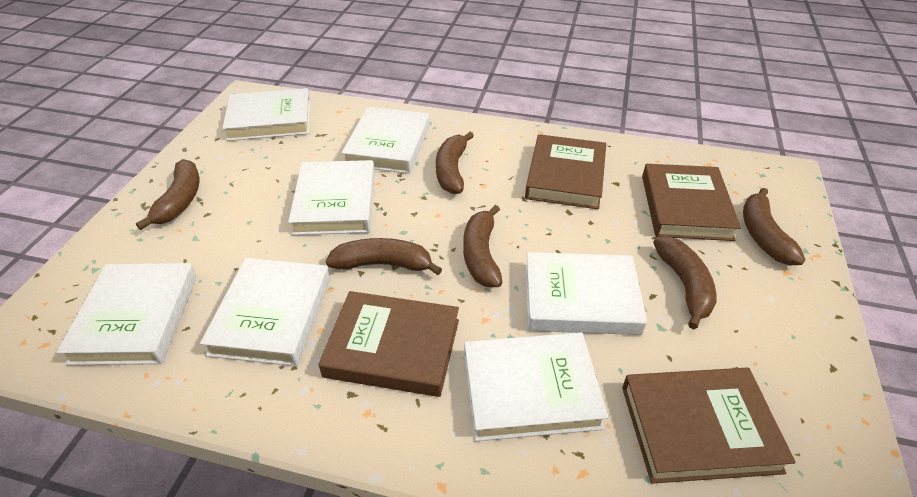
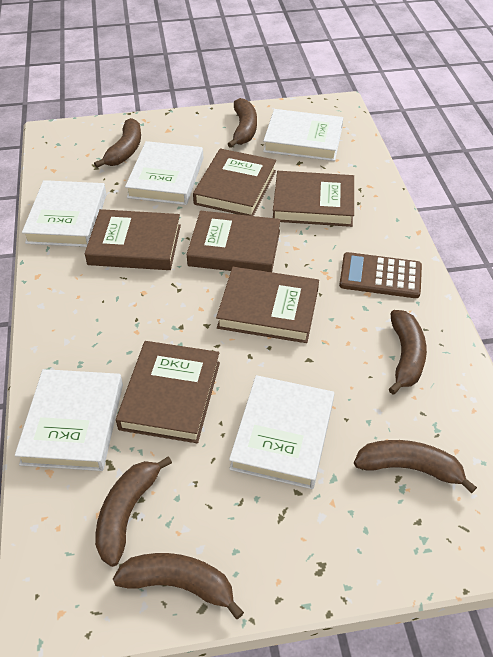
brown book: [318,291,459,397] [525,134,606,209] [622,368,796,484] [642,164,741,241] = 4 -> [85,209,181,270] [116,341,220,443] [186,211,281,272] [193,148,276,216] [216,267,319,343] [273,171,354,227] = 6
brown calculator: none = 0 -> [339,252,422,298] = 1
white book: [56,263,197,365] [200,258,330,366] [222,88,311,141] [288,160,375,235] [341,107,430,174] [464,332,608,441] [525,252,647,335] = 7 -> [15,369,123,471] [22,180,107,247] [125,141,203,205] [229,375,334,489] [263,109,343,161] = 5

